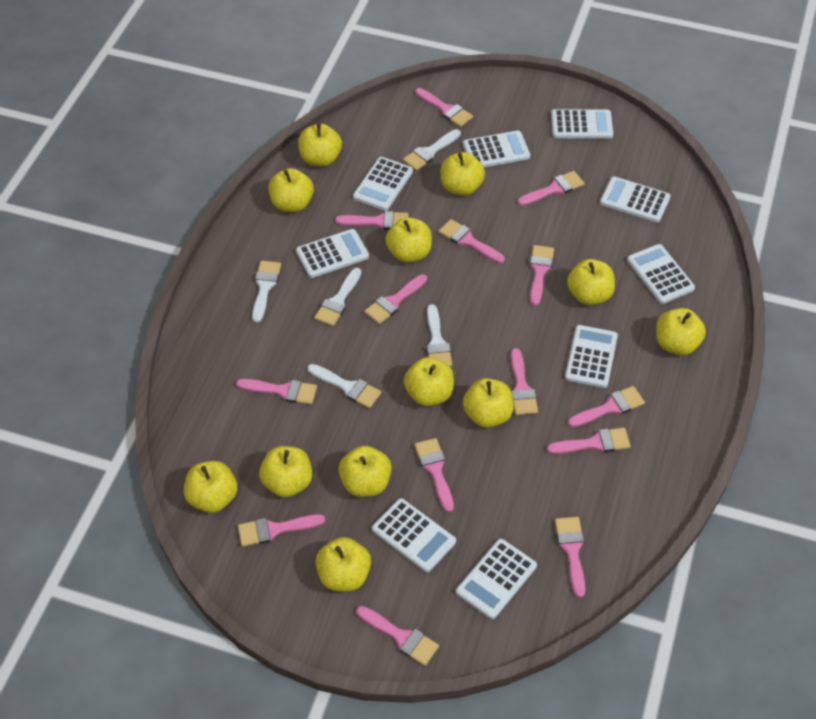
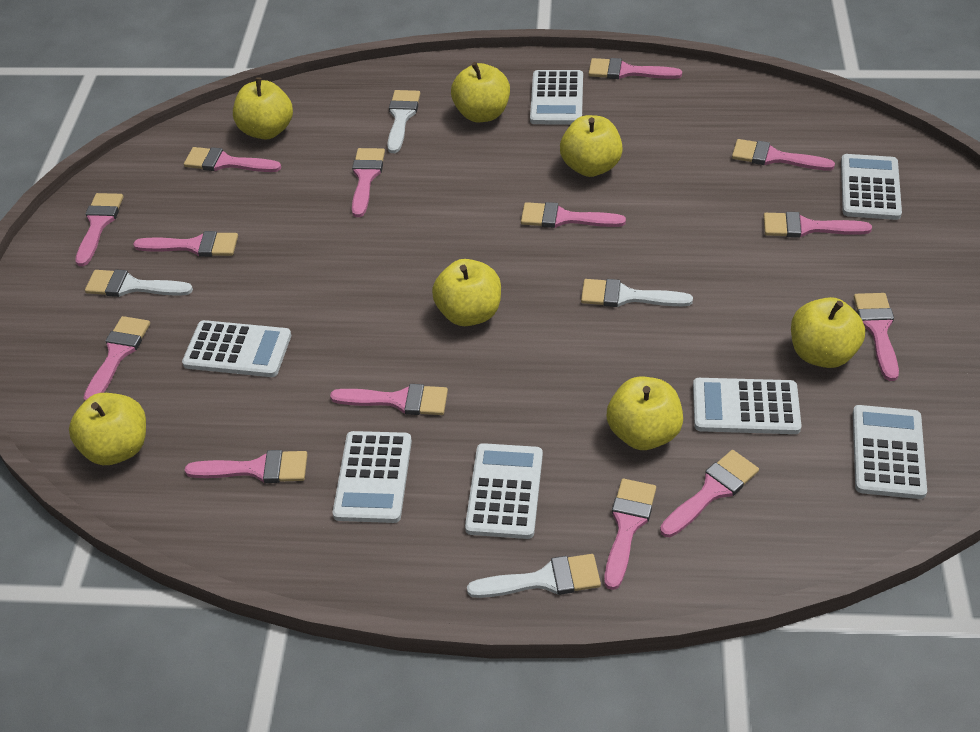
white brush: [252,261,281,323] [308,364,381,408] [314,268,362,326] [403,129,461,171] [426,304,452,367] = 5 -> [85,270,193,297] [387,90,420,153] [467,554,601,598] [581,279,693,307] = 4
white calculator: [296,229,369,278] [353,157,413,211] [372,498,456,572] [456,539,537,619] [463,131,530,167] [551,109,613,139] [565,325,618,388] [600,176,671,223] [627,244,695,304] = 9 -> [182,320,291,377] [333,431,412,523] [465,443,543,539] [530,70,583,125] [693,378,802,434] [841,154,902,220] [853,405,927,499] = 7
yellow apple: [184,461,237,513] [259,446,312,497] [268,168,314,212] [298,123,342,167] [316,537,371,591] [339,445,392,497] [386,217,432,263] [404,357,454,406] [441,152,485,196] [463,378,514,428] [567,259,615,305] [656,308,706,355] = 12 -> [69,393,146,465] [233,77,293,139] [432,259,501,326] [451,62,510,122] [560,115,623,177] [607,376,683,450] [791,297,865,368] = 7

